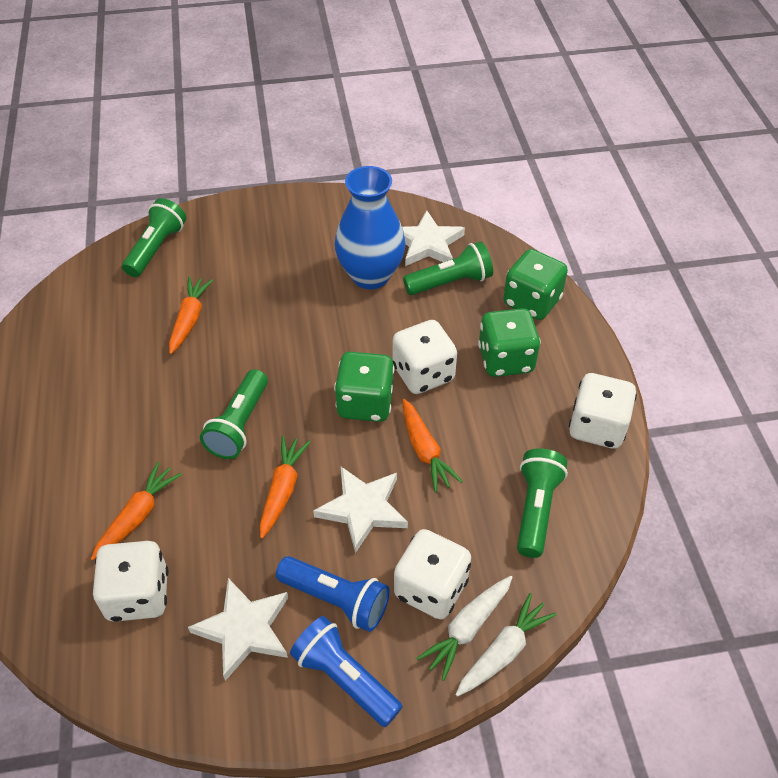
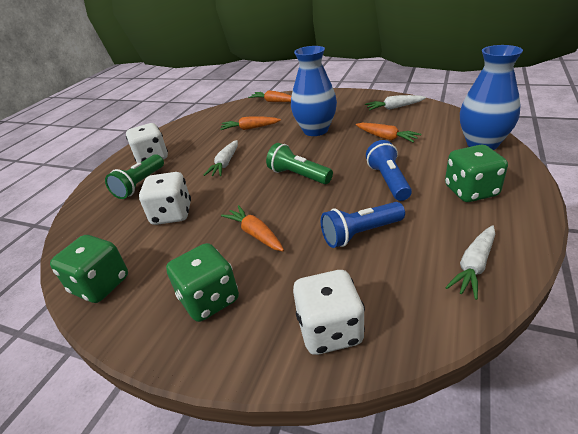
blue vase: [335,166,406,289] = 1 -> [291,46,337,136] [460,45,523,150] = 2
green flashlight: [122,198,186,277] [200,369,268,459] [403,241,493,295] [517,448,568,558] = 4 -> [105,154,164,199] [266,143,333,184] = 2
white carrot: [417,576,513,681] [455,593,557,697] = 2 -> [204,140,238,176] [365,95,426,110] [445,225,495,300] = 3
white dice: [93,541,168,622] [392,320,457,394] [394,529,471,619] [569,373,637,449] = 4 -> [126,123,168,163] [139,172,191,225] [293,270,365,355] = 3
white star: [188,578,288,681] [313,467,408,553] [402,210,465,266] = 3 -> none = 0

